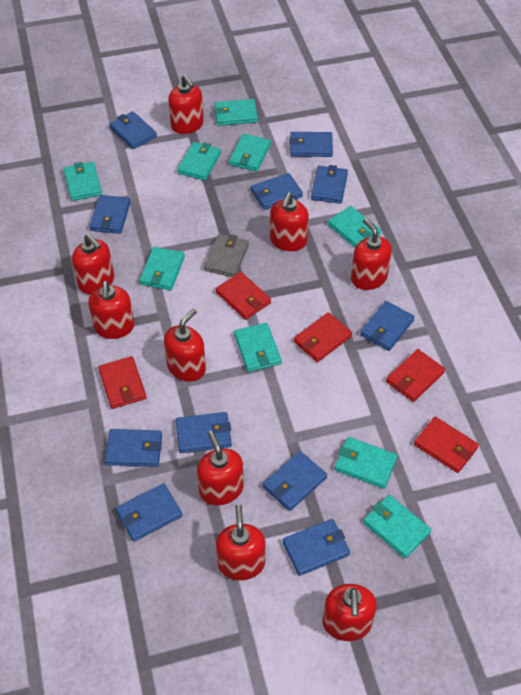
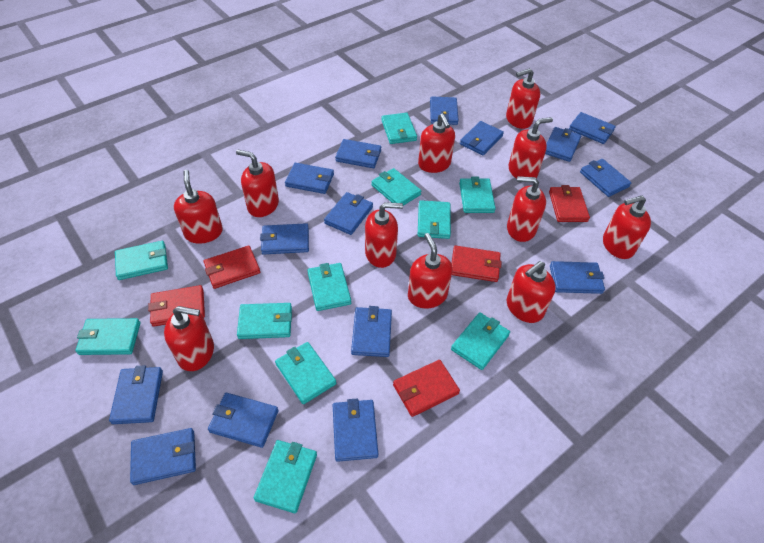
blue wallet: [89,195,131,234] [105,429,162,467] [109,111,157,149] [116,483,182,542] [176,412,232,453] [251,173,303,210] [263,451,327,511] [283,519,350,576] [289,132,333,157] [311,165,348,204] [360,301,415,351] = 11 -> [109,365,163,424] [130,428,196,485] [208,393,278,448] [260,223,309,255] [285,163,334,194] [324,192,373,235] [333,398,378,462] [335,139,381,168] [351,306,392,357] [430,97,459,125] [460,121,504,156] [545,127,581,162] [550,261,605,294] [569,112,616,144] [580,159,631,197] = 15
grey wallet: [204,234,249,277] = 1 -> none = 0
red soap dispenser: [72,234,114,294] [88,281,134,339] [164,309,206,382] [168,75,204,134] [197,431,243,505] [216,504,265,580] [270,193,309,251] [323,584,377,641] [351,218,392,290] = 9 -> [164,306,214,371] [174,170,223,244] [236,150,279,217] [365,202,403,268] [408,233,453,308] [418,114,455,173] [506,68,540,129] [507,176,546,242] [507,261,556,323] [508,117,553,179] [603,196,651,259] = 11
turquoise wallet: [64,162,102,201] [139,247,185,290] [177,142,221,181] [214,99,258,126] [229,134,271,172] [234,323,282,372] [328,206,381,247] [335,437,397,489] [363,495,431,558] = 9 -> [75,318,140,355] [115,241,168,280] [237,303,292,339] [254,440,317,513] [275,342,336,404] [307,263,351,311] [371,168,421,206] [381,113,417,144] [418,200,451,239] [451,312,510,370] [459,177,496,213] = 11

